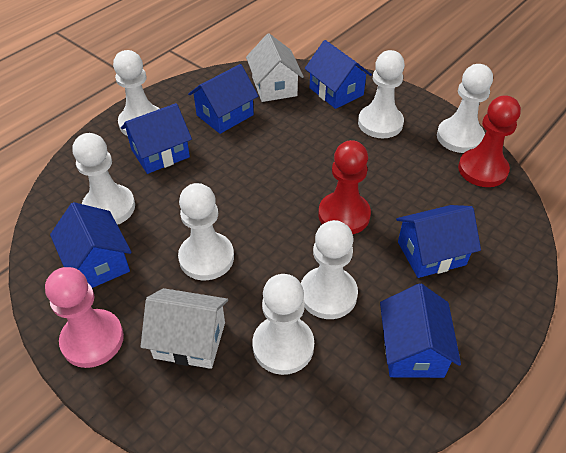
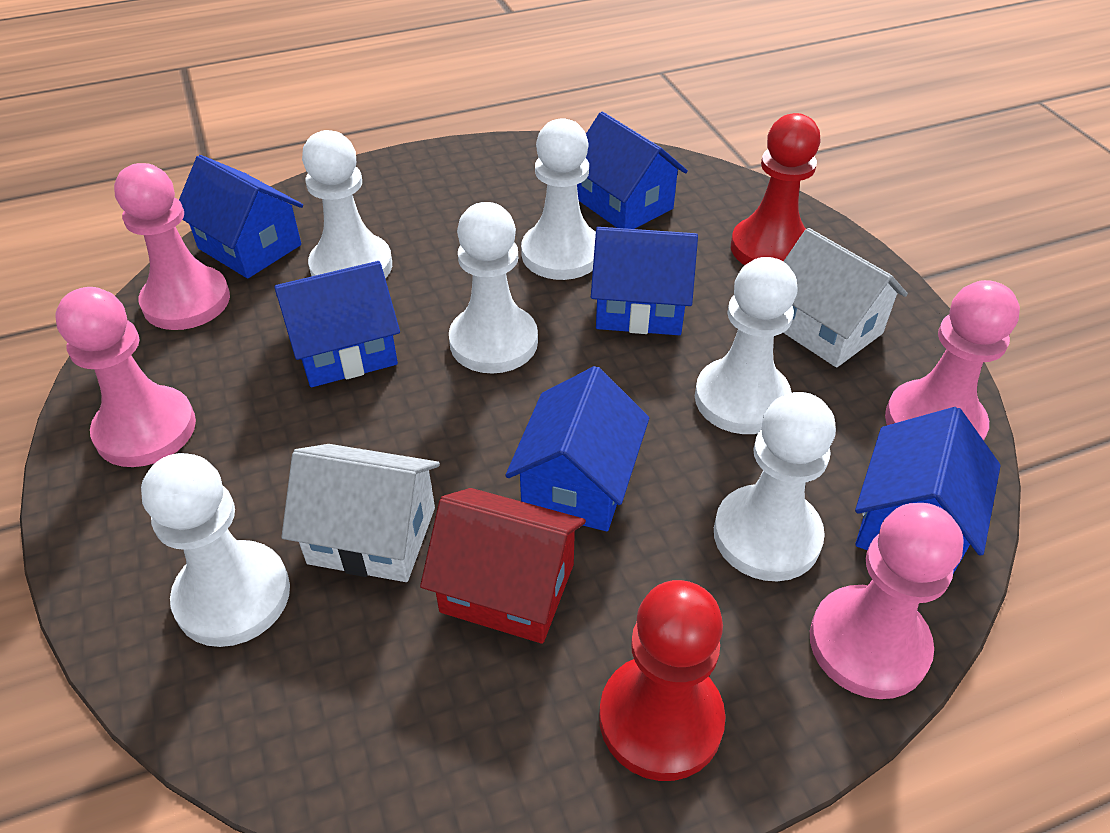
pink pawn: [45,267,124,368] = 1 -> [55,287,196,467] [114,163,230,330] [810,503,964,699] [885,280,1020,440] = 4
red house: none = 0 -> [420,488,586,644] = 1
white pawn: [72,133,135,225] [113,50,160,136] [178,183,234,280] [252,274,314,375] [301,220,358,319] [358,50,405,138] [437,64,493,153] = 7 -> [141,453,290,647] [302,130,392,279] [449,202,538,374] [521,118,596,280] [695,257,798,434] [714,392,836,581] = 6

